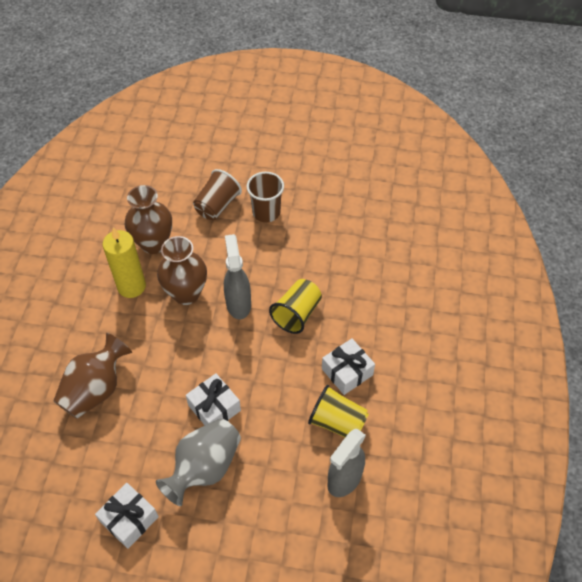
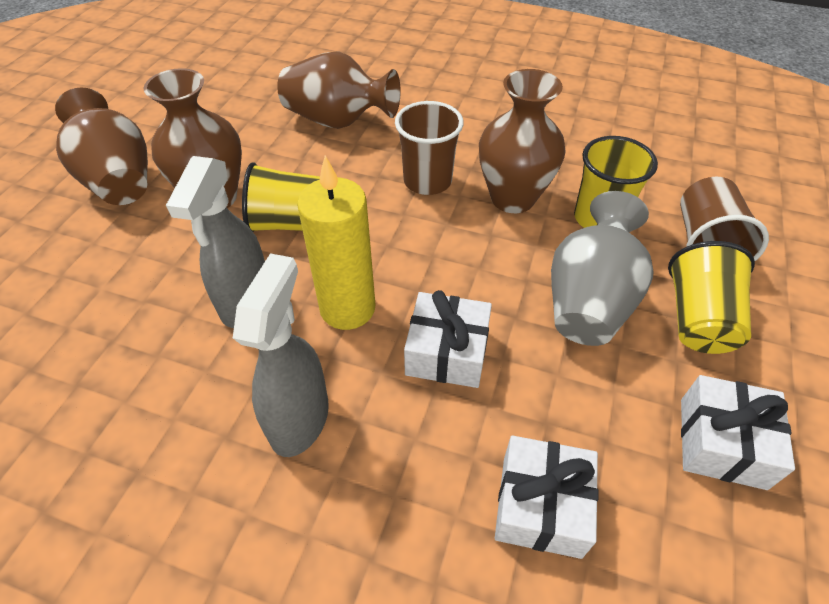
brown vase: [53,333,132,418] [125,185,172,254] [157,236,207,305] = 3 -> [55,88,148,205] [144,68,242,208] [277,51,401,129] [479,69,566,213] = 4
yellow cup: [269,279,322,334] [308,385,369,437] = 2 -> [242,163,320,232] [574,136,658,228] [668,241,755,354] = 3

